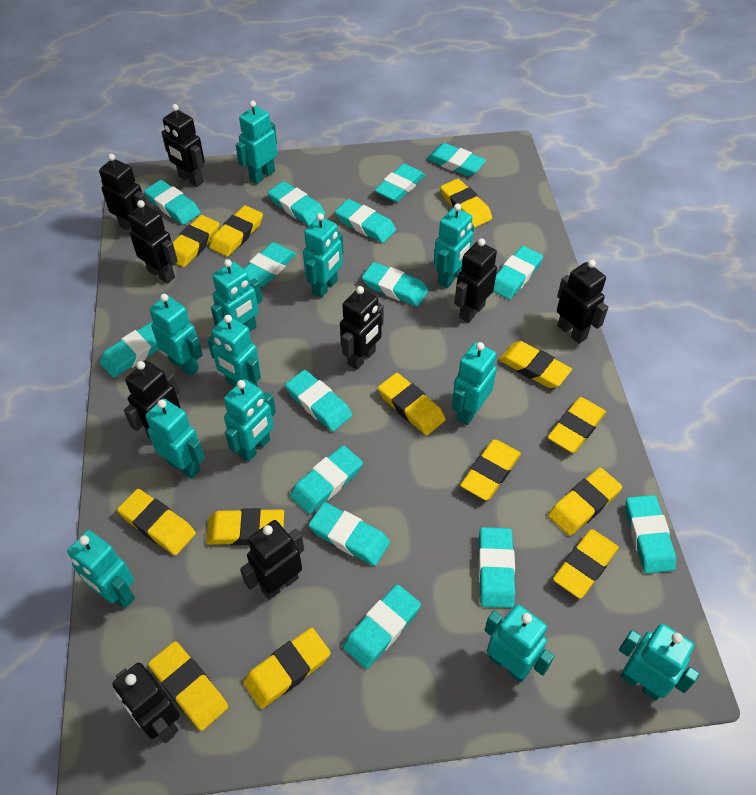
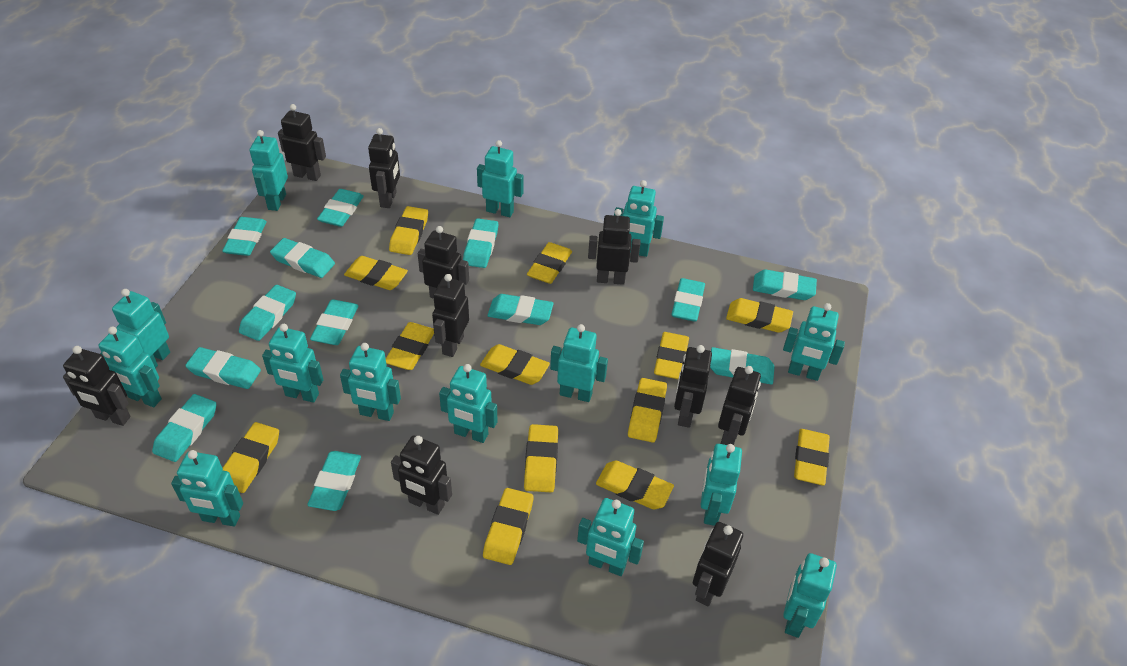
black robot: [99,154,148,230] [112,663,180,743] [124,361,180,438] [128,200,178,284] [161,104,205,187] [240,520,304,600] [340,286,384,370] [454,238,497,323] [557,260,608,344] = 9 -> [63,346,130,426] [278,104,326,181] [368,128,400,208] [391,436,452,515] [418,226,469,299] [432,274,469,357] [588,209,640,285] [674,345,712,428] [693,522,743,606] [718,366,761,445] = 10
turquoise eraser: [99,321,159,378] [144,180,201,225] [244,242,296,287] [268,181,325,226] [285,370,352,432] [290,445,363,514] [309,502,390,566] [335,199,396,243] [343,584,421,669] [362,262,428,307] [374,164,425,202] [427,143,486,177] [478,527,515,608] [493,246,543,300] [626,495,676,574] = 15 -> [152,394,216,462] [185,347,261,389] [222,217,267,256] [239,285,296,341] [270,238,335,278] [308,451,361,511] [310,299,358,345] [317,189,364,227] [463,218,498,268] [487,294,554,325] [672,278,705,322] [710,347,774,385] [753,269,817,300] = 13
turquoise robot: [67,530,135,609] [146,399,205,479] [149,294,203,376] [207,315,261,387] [211,259,263,331] [224,379,276,462] [236,100,277,184] [303,213,343,298] [434,204,474,288] [452,342,497,425] [485,604,554,683] [619,624,700,701] = 12 -> [98,326,162,407] [112,289,170,368] [171,450,243,527] [250,130,288,211] [262,324,324,403] [340,343,401,421] [439,364,497,443] [477,140,524,217] [550,324,608,402] [577,498,644,576] [614,180,664,257] [701,444,742,526] [783,303,845,381] [783,553,837,638] = 14

